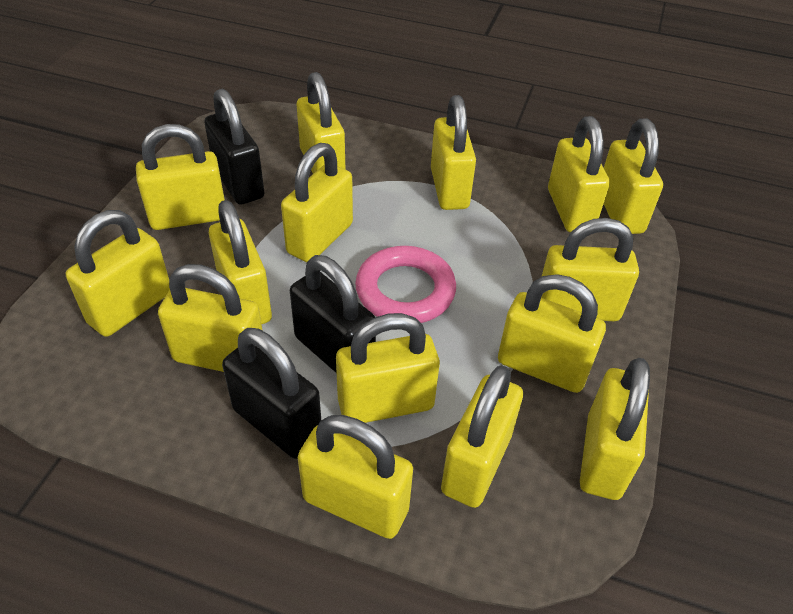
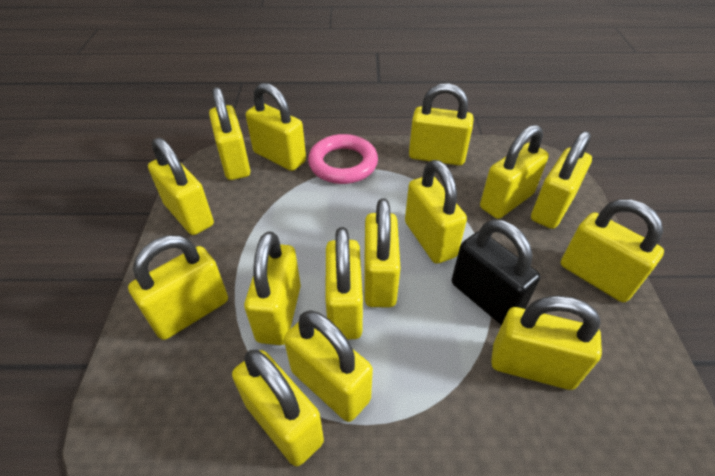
black padlock: [204,89,265,205] [222,328,321,459] [290,255,376,373] = 3 -> [452,219,540,325] = 1

